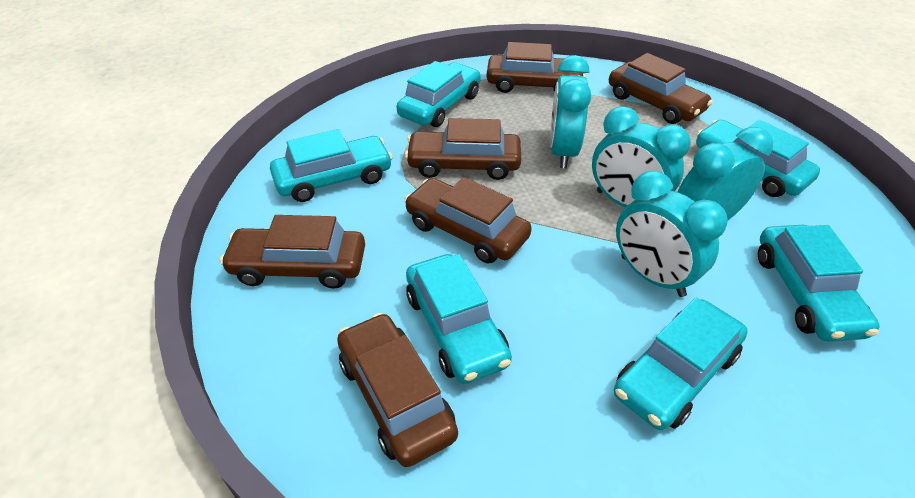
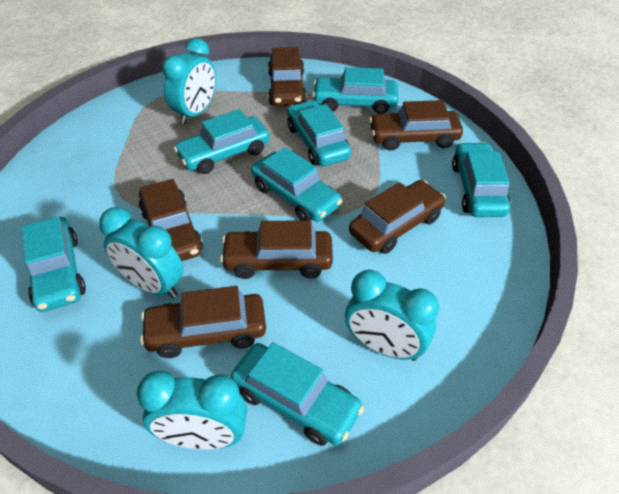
turquoise car: [270,129,393,202] [397,61,481,127] [406,254,512,384] [614,297,748,430] [696,120,820,197] [758,225,880,342] = 6 -> [22,217,86,312] [173,109,270,174] [231,342,364,446] [251,147,343,222] [287,100,351,166] [312,67,399,114] [452,142,510,217] = 7

